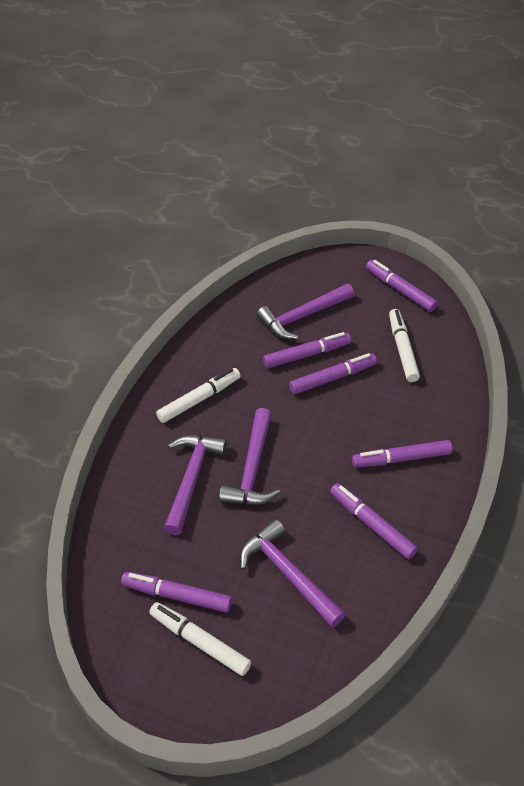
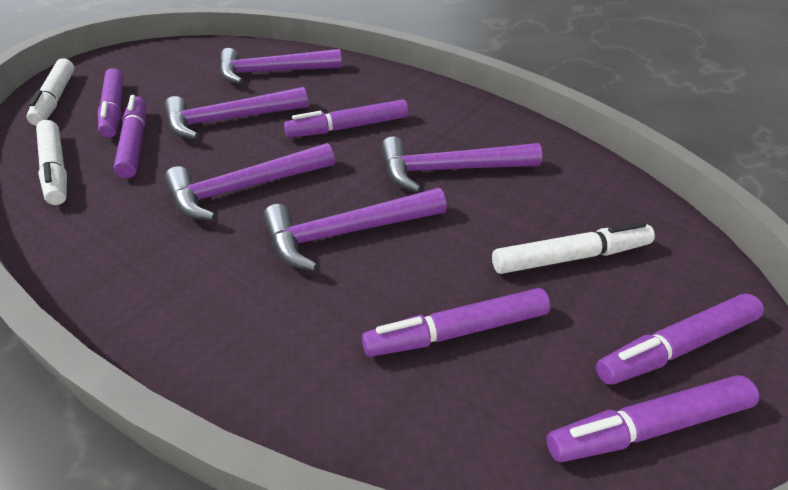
purple hammer: [164,435,227,535] [219,408,280,505] [240,519,345,627] [257,284,354,339] = 4 -> [164,87,308,139] [164,143,335,220] [220,48,342,84] [263,188,447,271] [381,136,542,193] = 5

